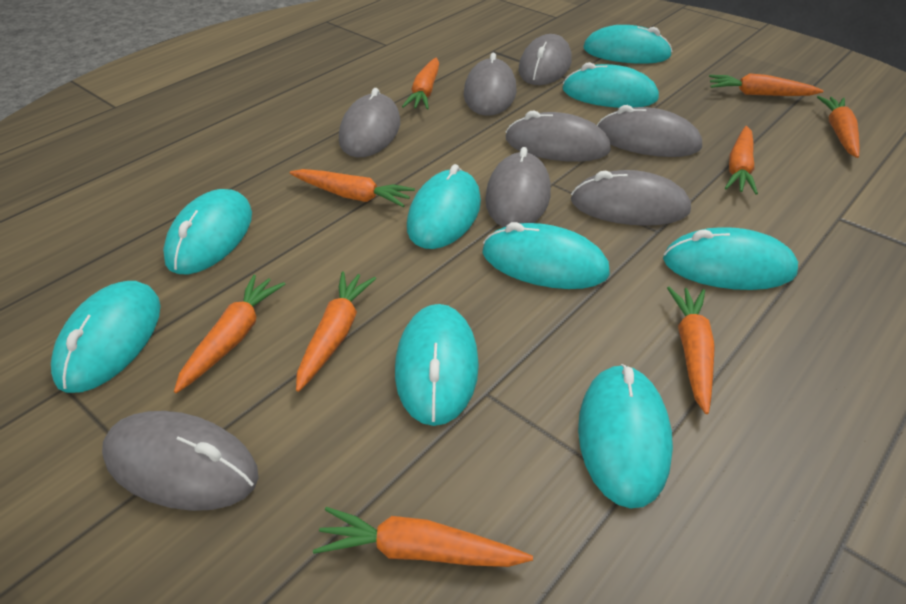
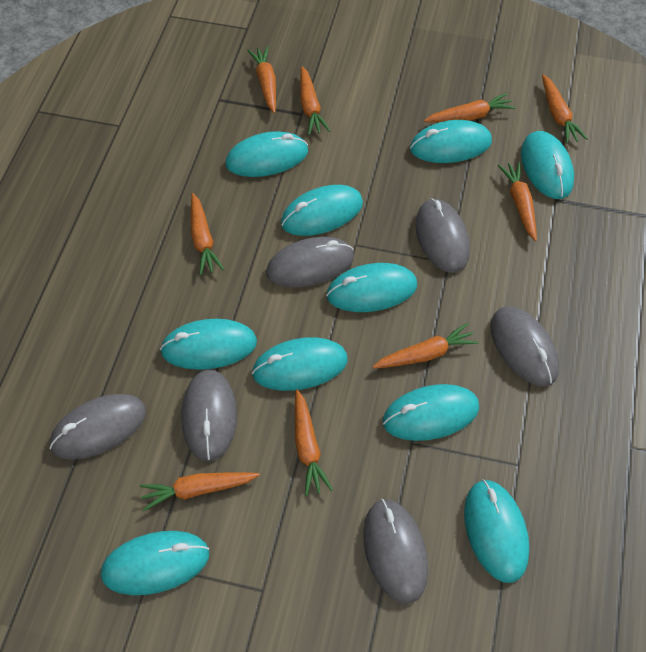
grey mouse: [102,411,259,511] [339,88,400,157] [464,53,517,116] [485,147,551,227] [506,110,611,162] [518,34,572,85] [571,170,691,226] [597,105,702,157] = 8 -> [49,394,146,460] [181,369,237,461] [266,237,354,287] [363,499,428,604] [415,198,470,273] [490,307,559,387] = 6
turquoise mouse: [51,281,161,393] [163,189,252,274] [395,304,479,426] [407,164,481,249] [482,222,610,289] [563,62,659,108] [578,364,673,509] [583,25,672,64] [663,227,798,290] = 9 -> [101,531,209,595] [160,319,257,370] [226,131,308,177] [252,337,348,391] [281,185,363,236] [326,263,417,312] [383,384,479,441] [410,120,492,163] [464,479,529,583] [521,131,574,199] = 10

